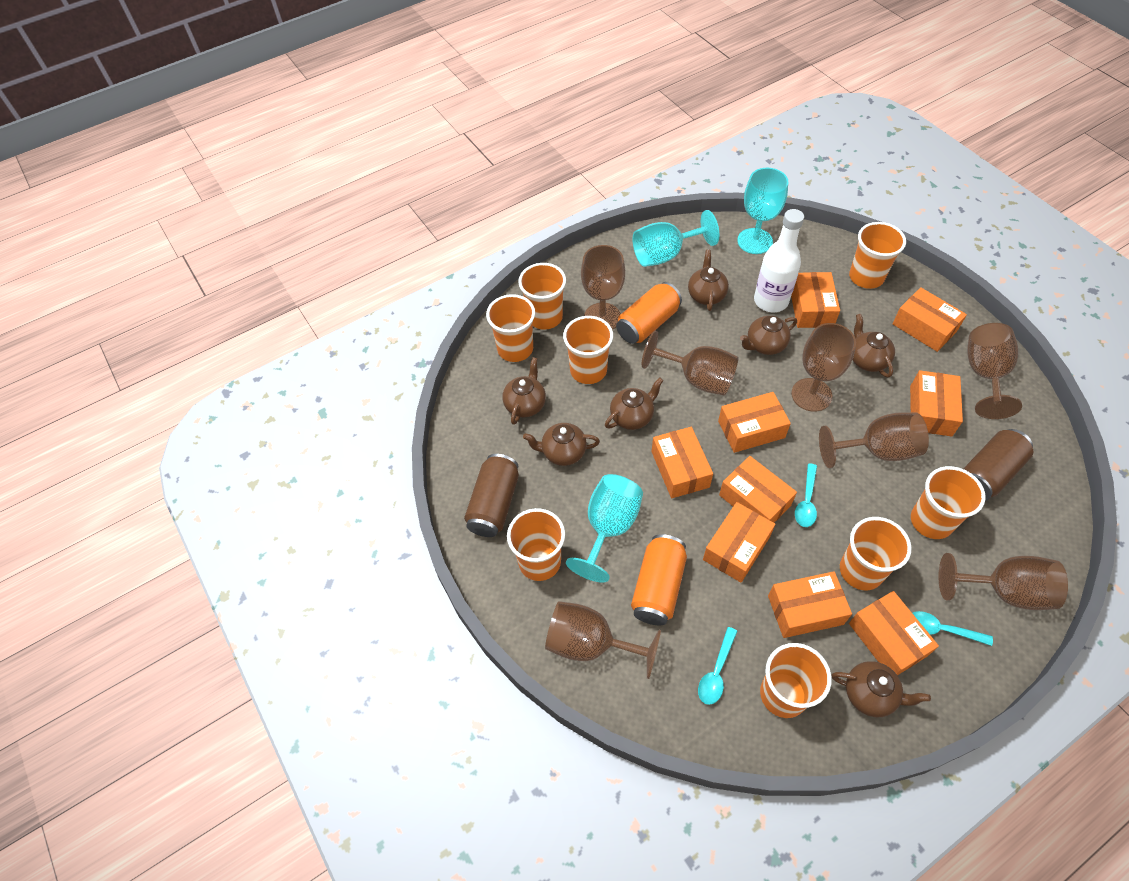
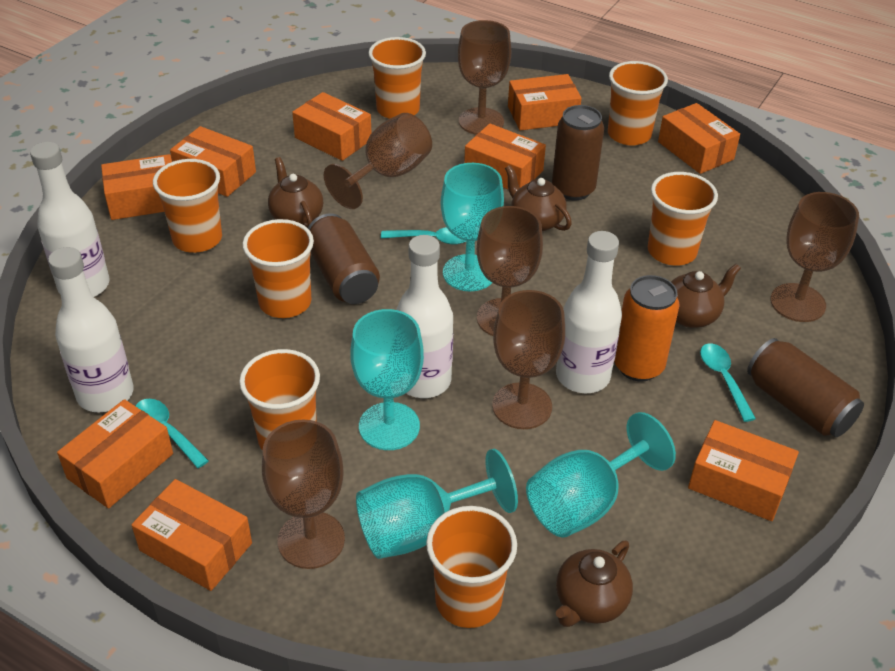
brown can: [464,454,519,537] [964,429,1033,501] = 2 -> [308,213,380,304] [552,105,604,200] [747,338,864,437] = 3
brown goblet: [545,601,661,679] [581,245,625,330] [642,331,739,396] [791,323,856,412] [819,412,929,468] [938,553,1068,610] [967,323,1022,419] = 7 -> [262,419,345,569] [324,113,432,209] [458,20,511,135] [477,206,543,336] [492,290,565,429] [770,192,859,322] = 6
brown teapot: [502,357,546,425] [523,423,600,466] [605,377,664,430] [688,250,729,311] [740,316,797,355] [832,661,931,717] [853,314,895,378] = 7 -> [268,157,323,228] [505,165,572,231] [556,540,633,627] [671,264,741,328] = 4
orange can: [616,282,682,344] [631,534,687,625] = 2 -> [614,275,680,382] = 1
orange cup: [486,294,535,362] [507,508,565,581] [518,263,566,330] [563,316,613,384] [760,643,832,718] [840,517,911,590] [849,222,906,289] [911,466,986,539] = 8 -> [153,159,222,253] [239,349,320,450] [242,219,314,318] [369,37,426,119] [426,506,517,628] [608,61,668,146] [648,172,718,265] = 7
turquoise goblet: [566,474,643,583] [633,210,720,267] [737,168,788,254] = 3 -> [350,309,424,450] [356,449,518,559] [441,163,504,291] [526,412,676,538] = 4
white bottle: [754,209,804,312] = 1 -> [30,142,110,297] [48,247,134,412] [396,235,453,398] [556,231,622,393] = 4

